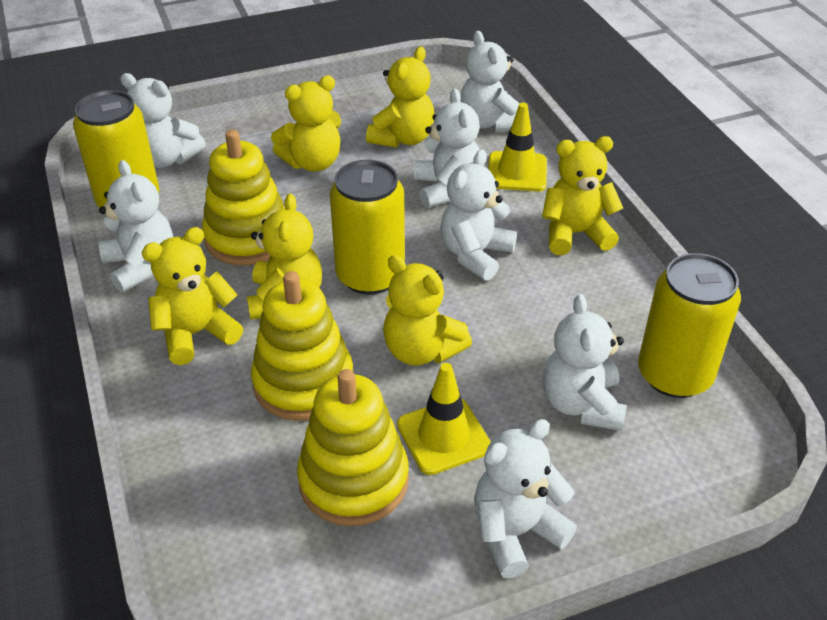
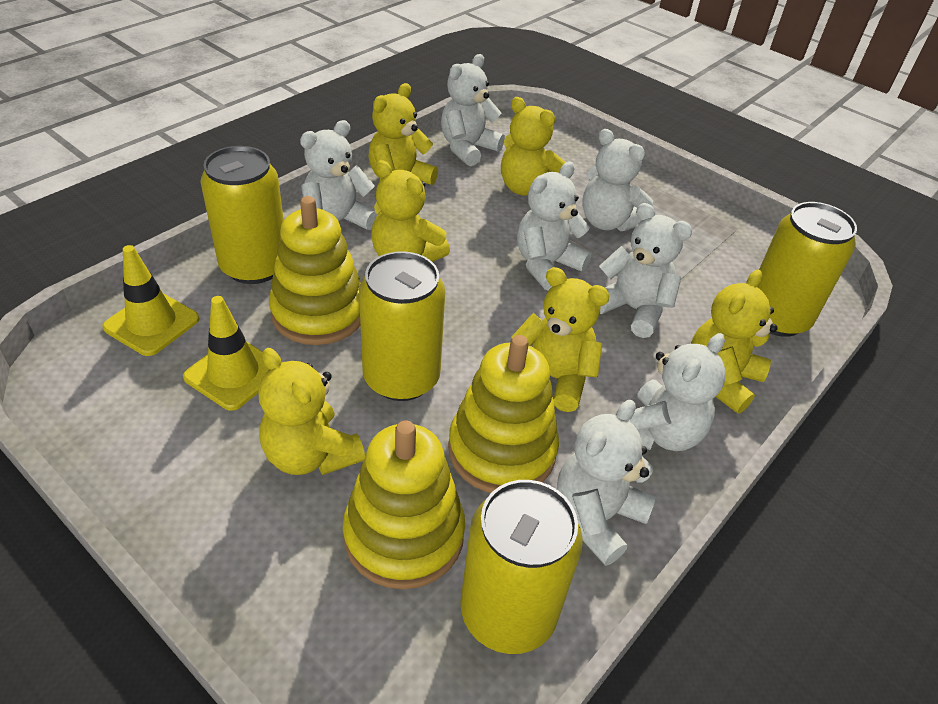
yellow can: [73,90,159,207] [330,160,405,295] [638,253,741,398] = 3 -> [200,146,284,284] [359,251,445,401] [461,480,583,654] [757,202,857,337] = 4

